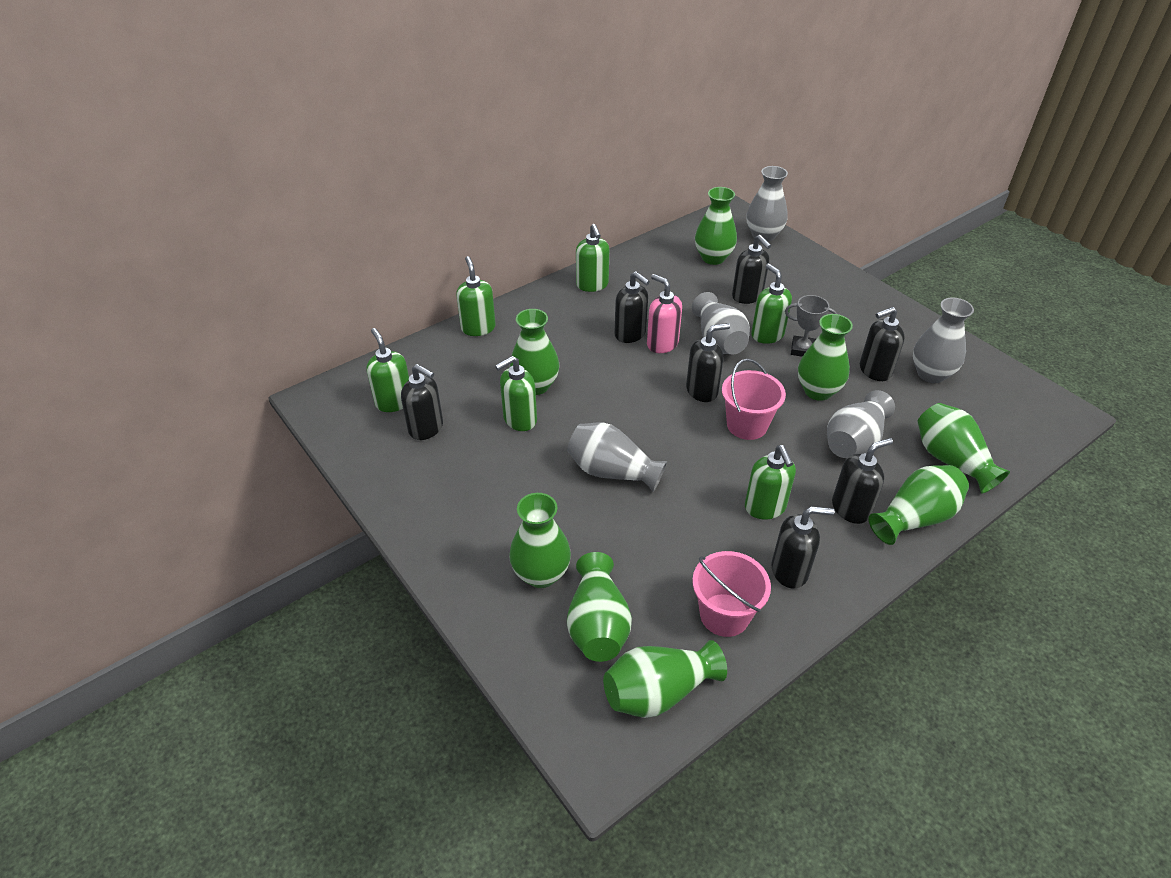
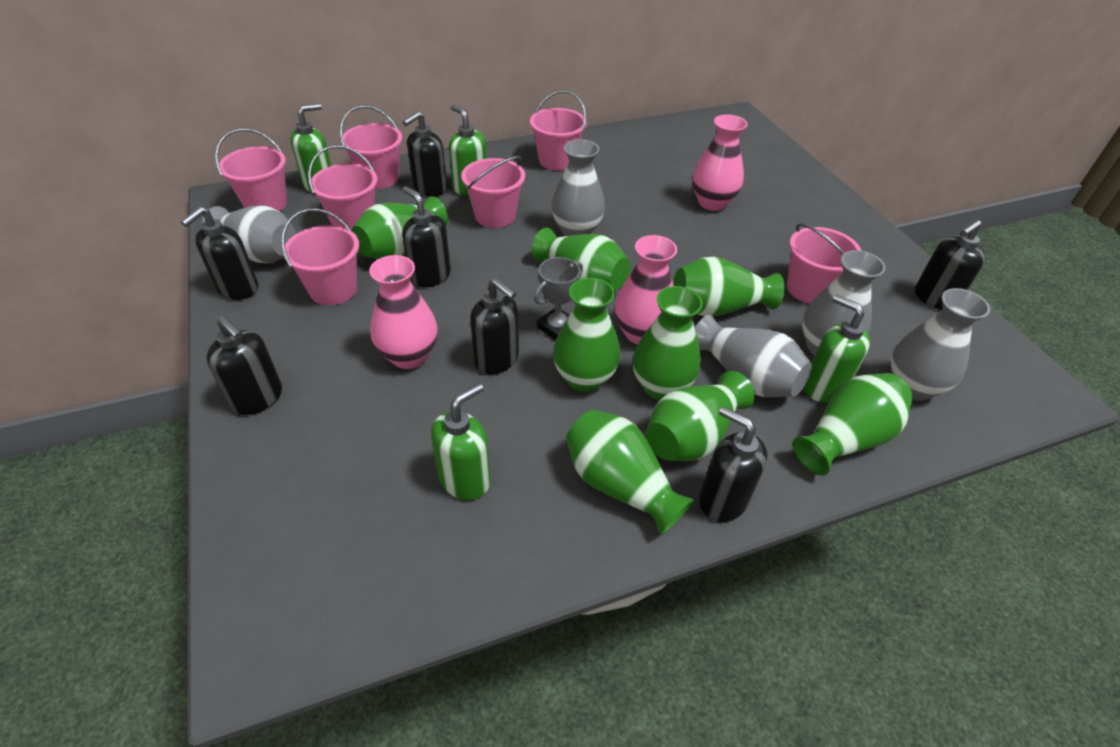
green soap dispenser: [366,328,409,412] [456,256,496,336] [495,356,537,431] [576,224,609,292] [745,445,796,519] [751,264,792,344] = 6 -> [290,103,331,193] [431,383,491,500] [449,104,487,195] [804,294,870,403] = 4
pink bucket: [692,551,771,637] [722,359,786,440] = 2 -> [215,128,287,211] [281,208,359,305] [308,145,378,230] [340,105,402,189] [461,156,525,228] [530,90,587,170] [787,223,862,303] = 7
pink soap dispenser: [647,274,682,353] = 1 -> none = 0
pink vase: none = 0 -> [369,255,438,369] [614,235,677,344] [692,114,748,211] = 3

